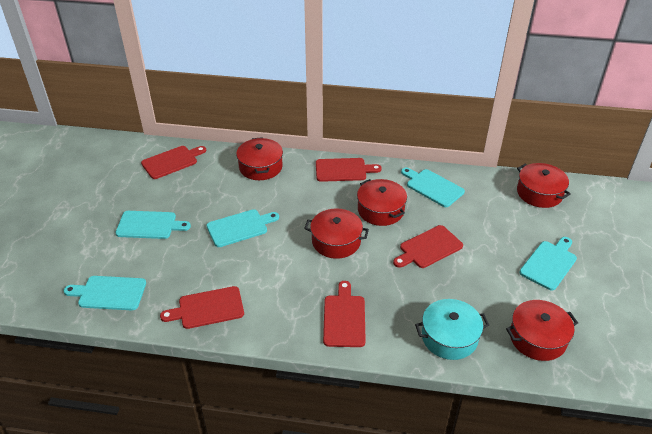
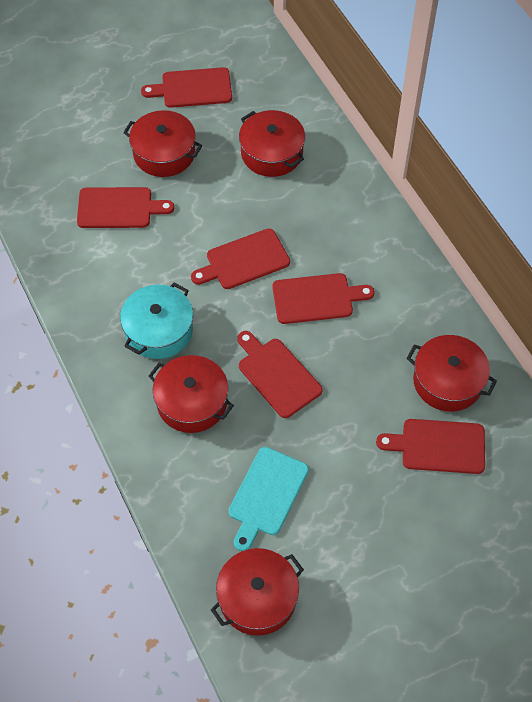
red cutting board: [141,146,206,179] [160,286,244,329] [316,158,382,182] [323,281,366,347] [393,225,463,268] = 5 -> [77,187,174,228] [141,67,232,108] [191,228,290,289] [237,331,323,418] [272,273,374,324] [376,419,485,474] = 6
turquoise cutting board: [64,276,146,310] [115,211,191,239] [207,209,279,247] [401,167,465,207] [519,237,577,290] = 5 -> [229,447,309,551] = 1

